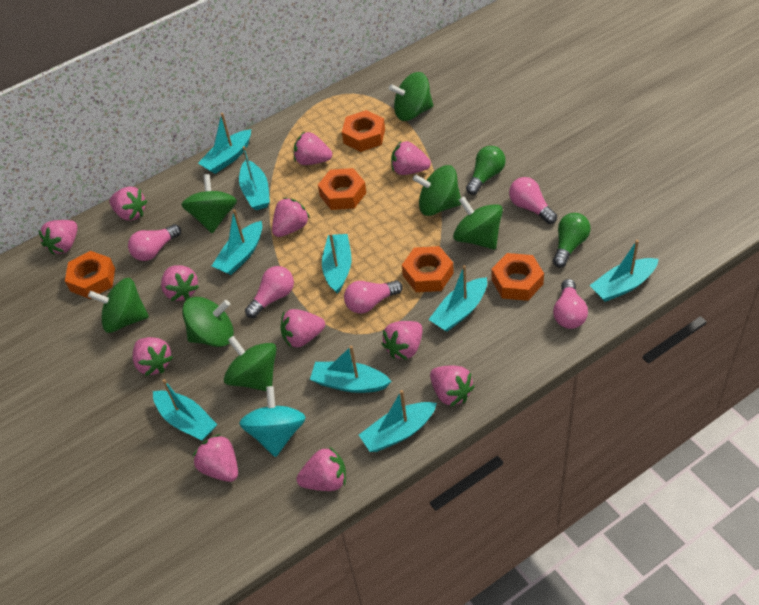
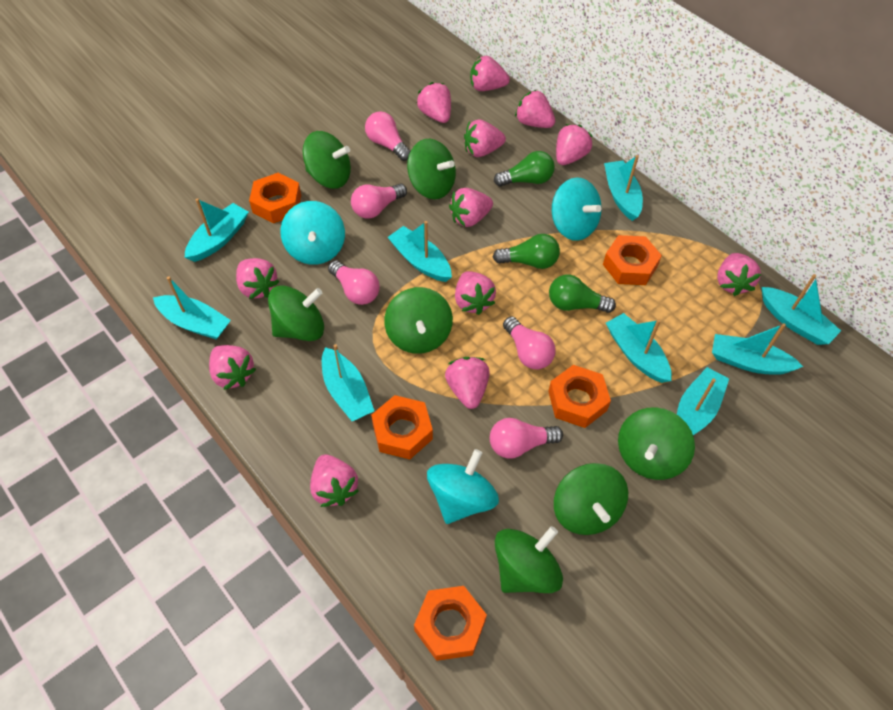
green light bulb: [466,146,506,195] [553,213,591,268] = 2 -> [493,234,560,269] [494,151,555,187] [549,274,616,313] = 3
turquoise spinning top: [239,386,306,457] = 1 -> [280,201,345,265] [427,449,499,524] [552,177,602,241] = 3

